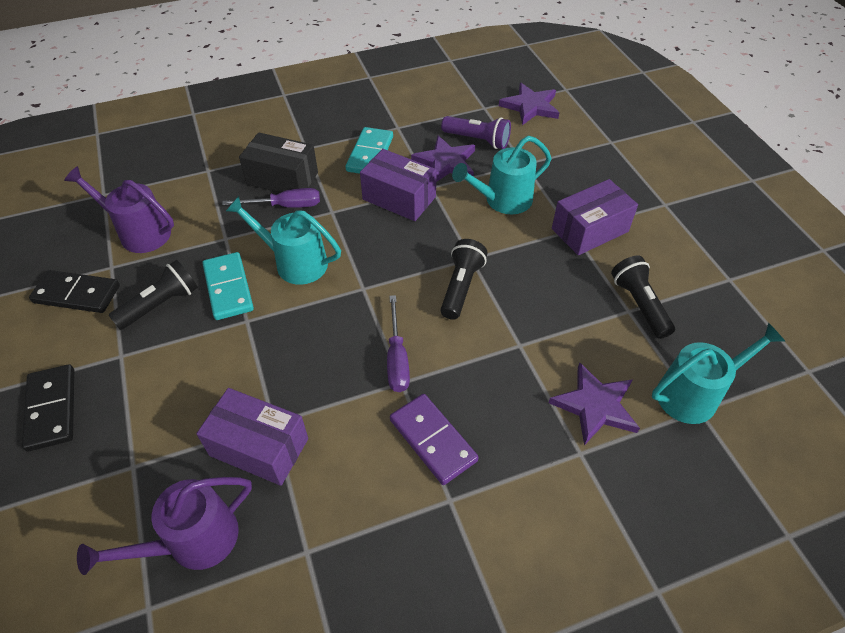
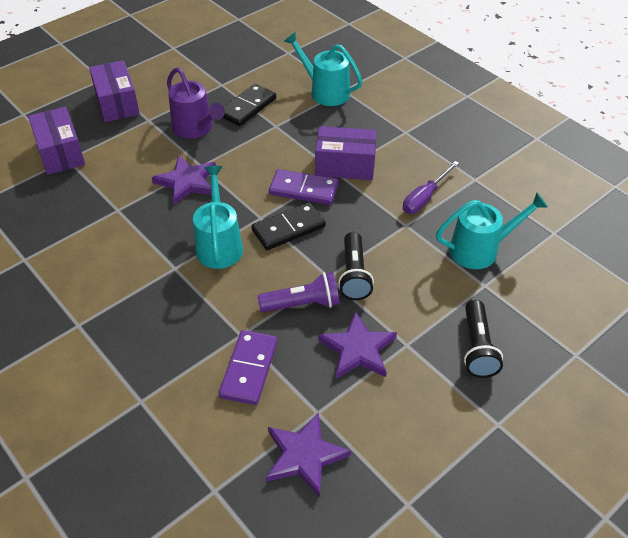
black box: [239,132,318,193] = 1 -> none = 0
black flashlight: [109,260,198,330] [441,239,487,320] [611,256,675,339] = 3 -> [338,232,374,300] [464,300,503,378] = 2
purple domino: [390,394,479,485] = 1 -> [219,330,278,405] [269,169,339,205] = 2
purple screwdriver: [222,188,320,208] [387,295,410,392] = 2 -> [403,161,459,214] = 1
purple watering can: [64,166,174,253] [77,477,252,575] = 2 -> [167,67,225,139] = 1
turquoise domino: [202,252,254,320] [345,127,393,174] = 2 -> none = 0

